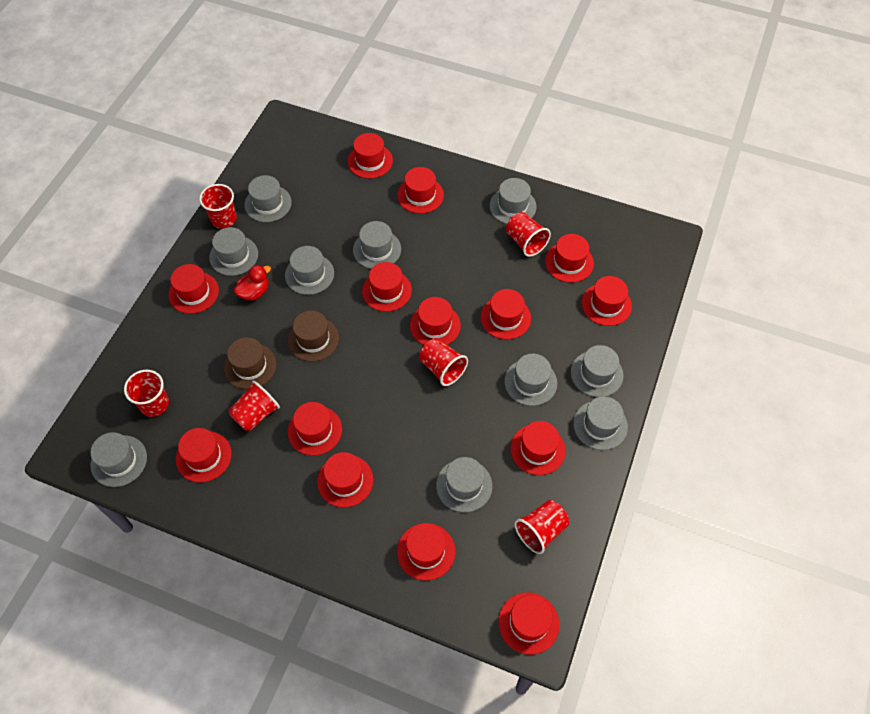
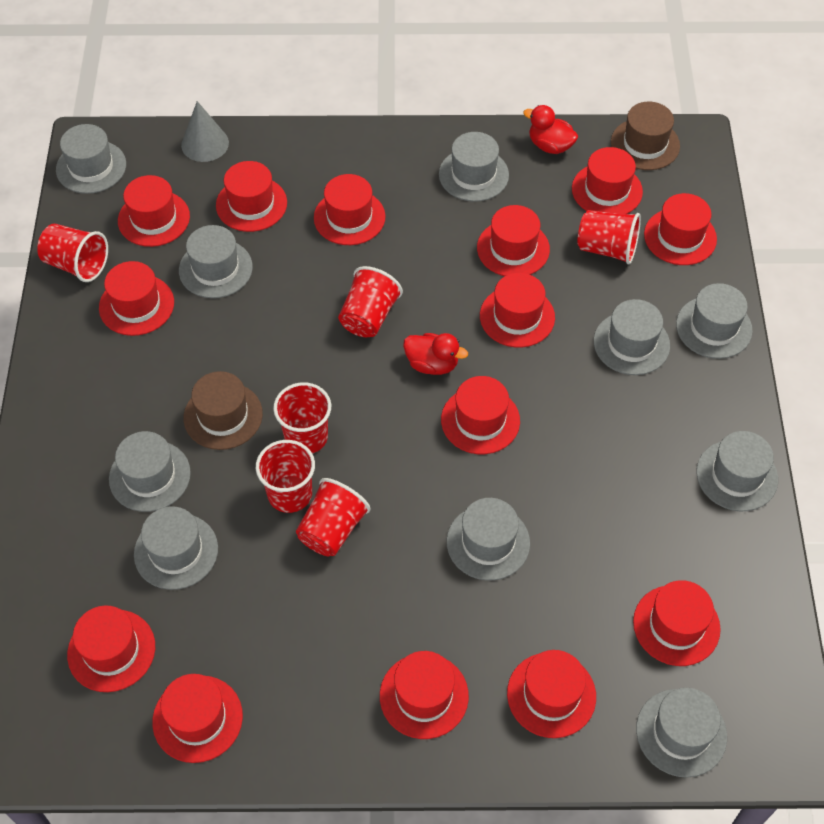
grey cone: none = 0 -> [181,101,229,162] = 1
red duck: [234,265,271,301] = 1 -> [403,333,468,375] [523,105,578,154] = 2

